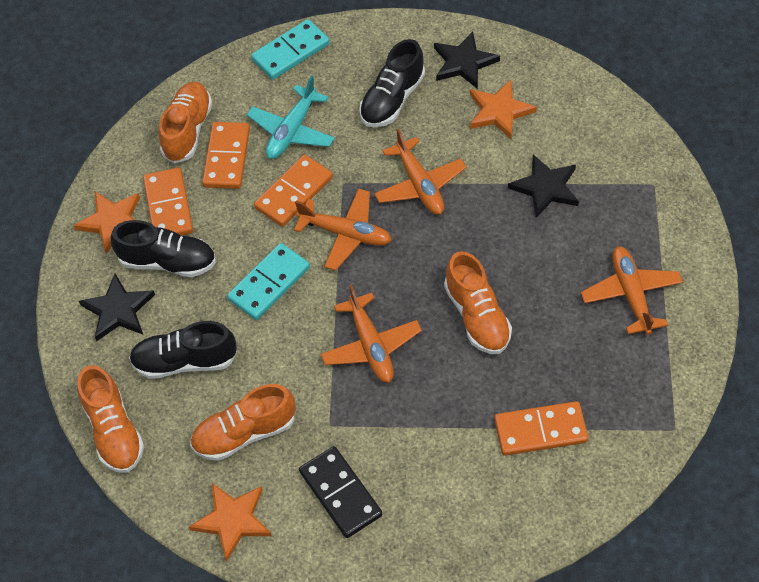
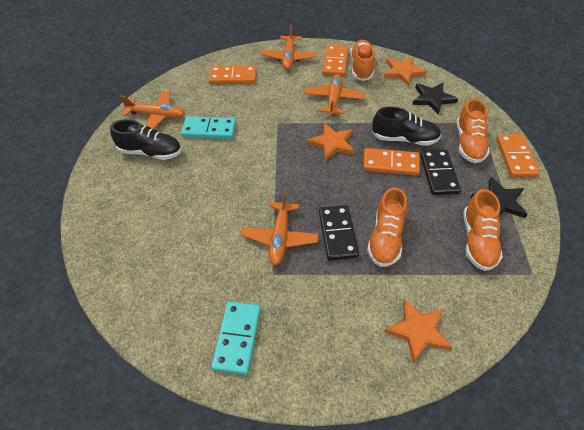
black domino: [299,446,382,538] = 1 -> [319,205,359,261] [420,149,461,195] = 2
black shoe: [111,220,216,277] [129,321,237,379] [359,39,425,127] = 3 -> [110,119,181,160] [372,107,441,146] = 2
black star: [79,274,155,342] [434,32,500,89] [508,154,579,217] = 3 -> [412,83,458,115] [471,177,528,218] = 2
turquoise plane: [247,75,335,159] = 1 -> none = 0

